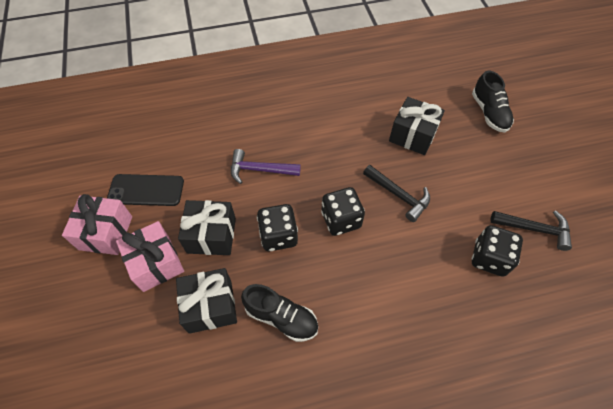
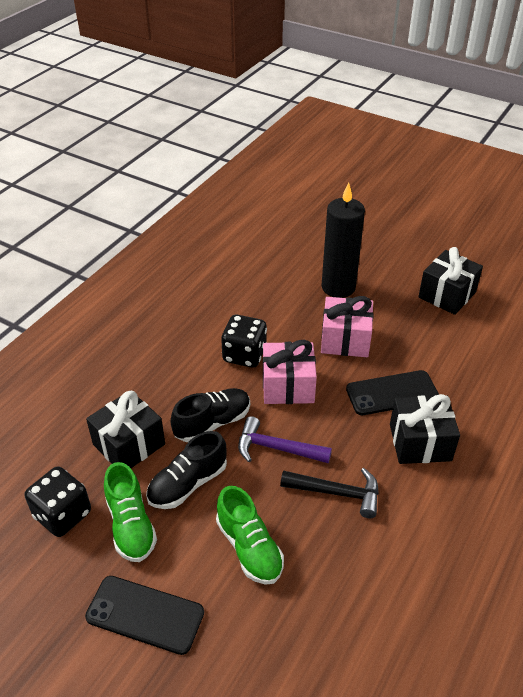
black candle: none = 0 -> [322,182,365,298] = 1
black dice: [257,204,298,251] [321,187,365,236] [472,225,523,276] = 3 -> [25,466,91,537] [221,315,267,368] = 2
black hammer: [363,165,430,222] [491,210,572,251] = 2 -> [280,468,379,518] = 1
black phone: [107,174,184,206] = 1 -> [85,576,204,655] [346,370,439,415] = 2
green shoe: none = 0 -> [104,462,157,562] [216,486,284,585] = 2

